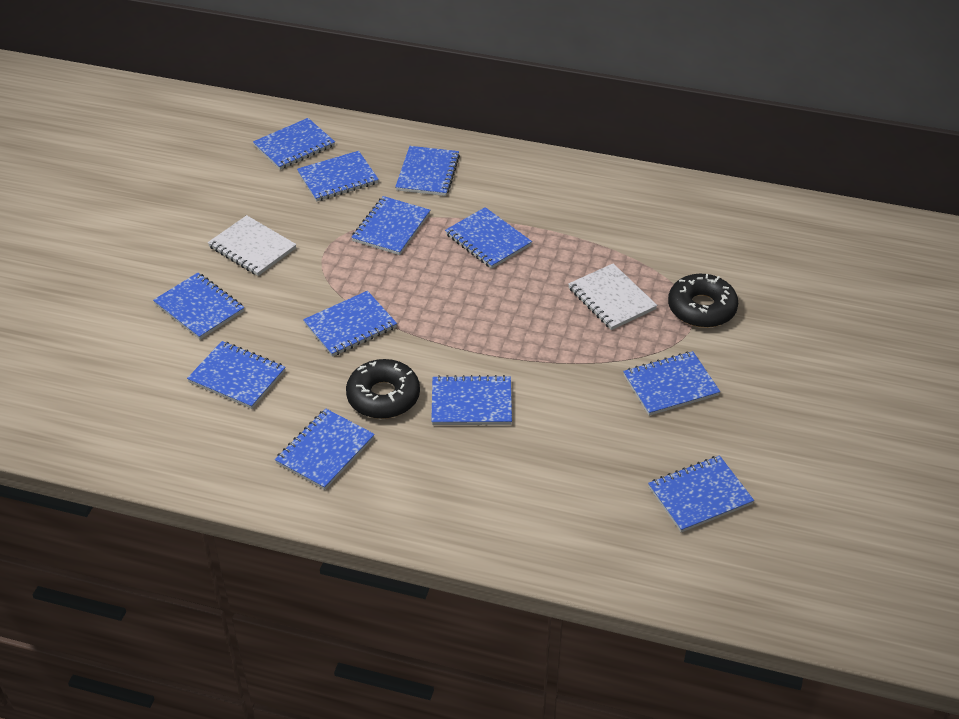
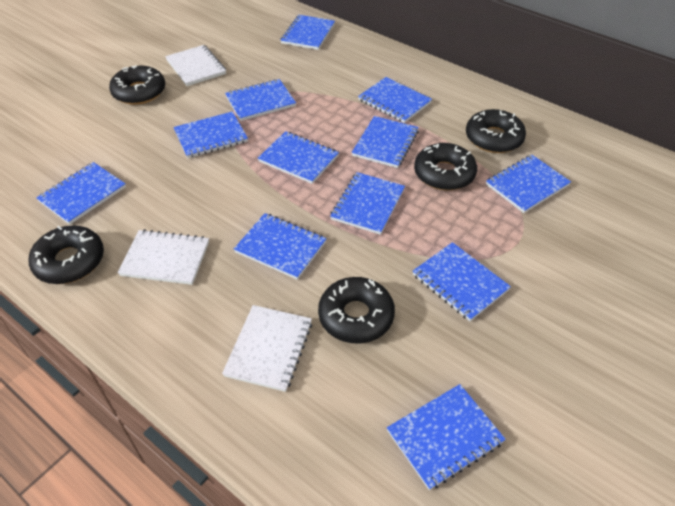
black donut: [346,359,420,419] [668,274,738,328] = 2 -> [29,226,104,284] [109,66,165,105] [318,277,395,344] [414,143,477,191] [466,109,526,153] = 5
white notebook: [208,215,297,276] [568,263,657,330] = 2 -> [118,229,209,285] [165,45,226,86] [222,305,312,392] = 3

